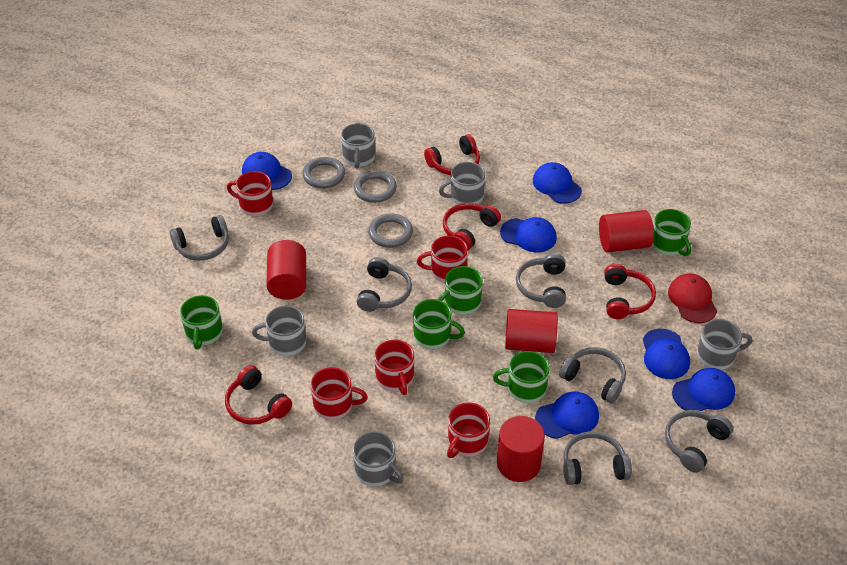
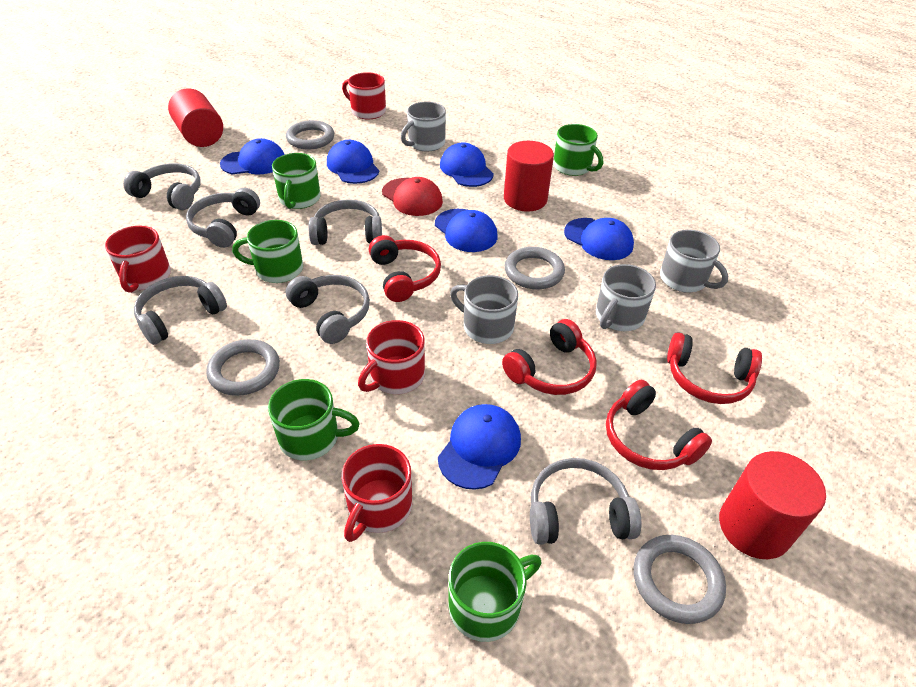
grey mug: [252,306,307,356] [341,123,375,169] [353,431,404,487] [439,162,485,204] [697,319,752,370] = 5 -> [401,101,446,152] [450,275,518,344] [596,264,656,331] [660,230,728,293] = 4
grey ring: [303,157,345,188] [353,171,397,203] [368,214,413,248] = 3 -> [206,339,280,396] [286,120,334,149] [505,247,565,289] [634,535,726,624] = 4
red cylinder: [266,240,306,300] [497,416,545,482] [505,309,558,353] [599,210,654,253] = 4 -> [168,89,223,147] [504,141,554,212] [719,451,826,559] = 3
red mug: [227,171,273,216] [311,367,368,420] [374,340,414,395] [417,236,468,283] [447,403,490,458] = 5 -> [105,226,171,293] [342,72,386,119] [342,444,412,542] [358,320,425,395] = 4

